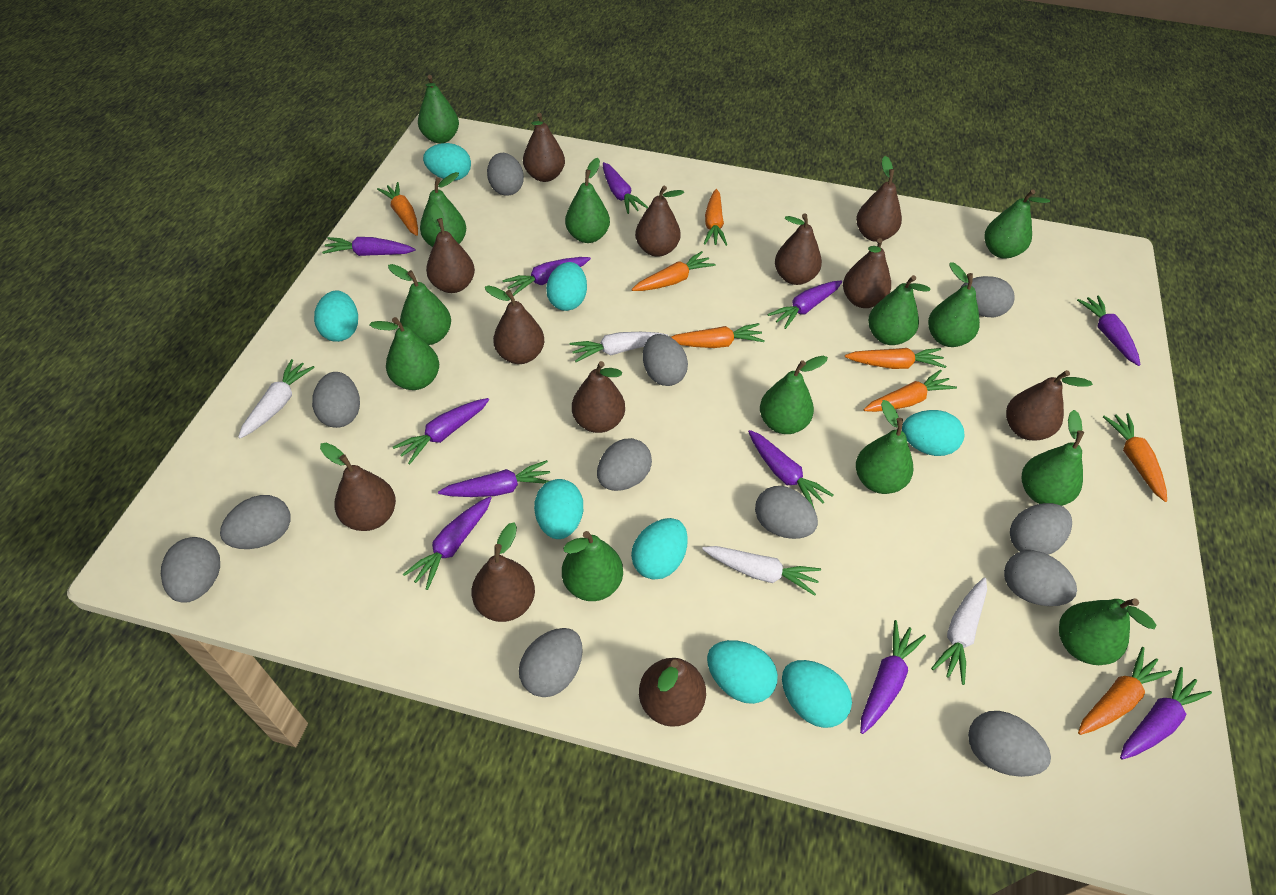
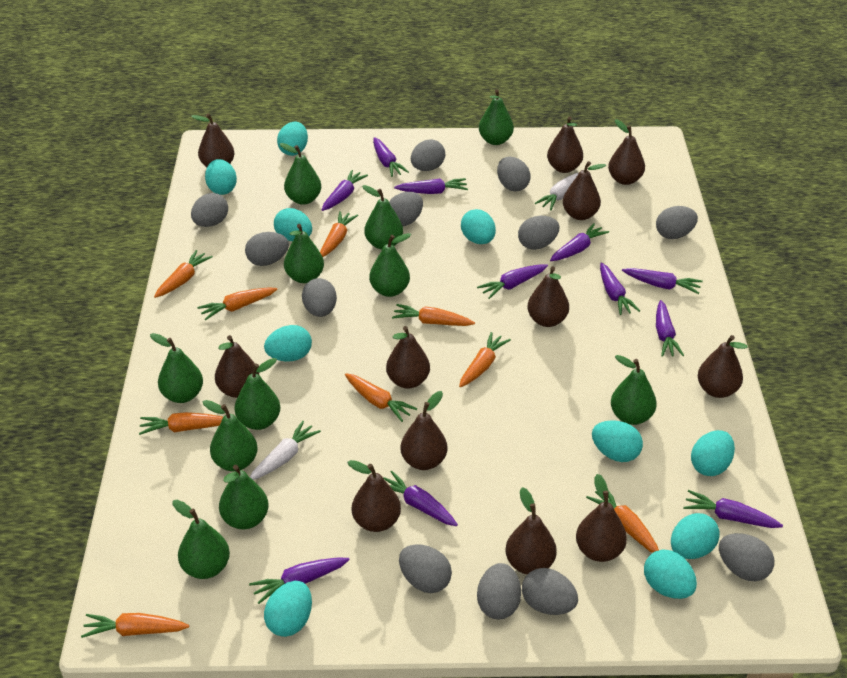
green pear: [369,317,439,390] [388,264,451,345] [418,75,459,143] [420,172,466,247] [562,531,623,601] [565,158,610,243] [760,356,828,434] [856,400,913,494] [868,275,931,345] [928,262,980,347] [985,189,1050,258] [1022,410,1084,506] [1059,598,1157,665] = 13 -> [150,333,203,403] [173,500,230,579] [203,400,257,471] [219,465,269,529] [234,358,280,430] [280,143,321,205] [284,224,324,283] [362,185,403,249] [369,233,411,297] [479,89,514,145] [611,355,657,425] = 11
orange carrot: [377,182,418,236] [632,251,716,291] [671,323,765,348] [704,189,727,246] [845,348,946,369] [863,370,957,412] [1078,647,1172,735] [1103,413,1167,502] = 8 -> [81,613,189,638] [139,412,223,435] [154,250,213,298] [197,287,277,320] [320,211,358,257] [345,373,417,422] [392,304,475,326] [459,332,511,387] [586,490,659,553] = 9
turquoise egg: [314,291,358,342] [423,143,471,180] [534,479,583,539] [546,262,587,311] [631,518,688,580] [707,640,778,704] [782,660,852,728] [902,410,964,456] = 8 -> [205,159,237,195] [264,325,312,361] [264,581,312,637] [274,208,312,241] [277,122,308,156] [461,209,496,244] [592,420,643,462] [644,550,697,599] [671,513,720,559] [691,430,735,476] = 10
white carrot: [238,359,315,438] [570,332,668,362] [702,546,821,596] [931,578,987,685] = 4 -> [250,421,321,480] [535,173,579,210] = 2

